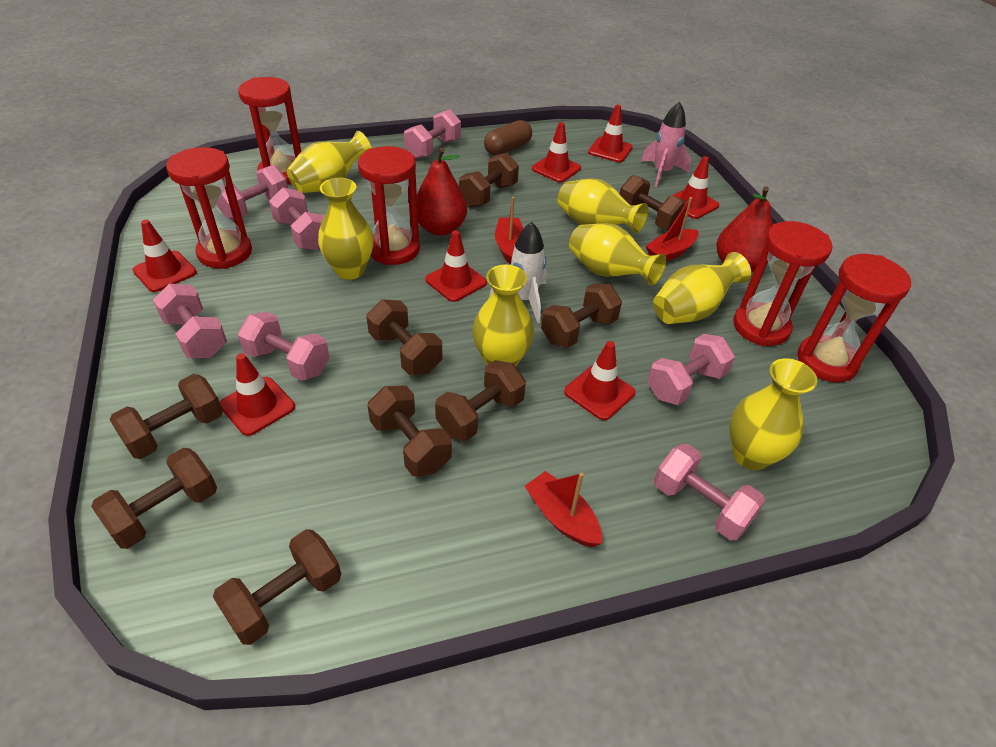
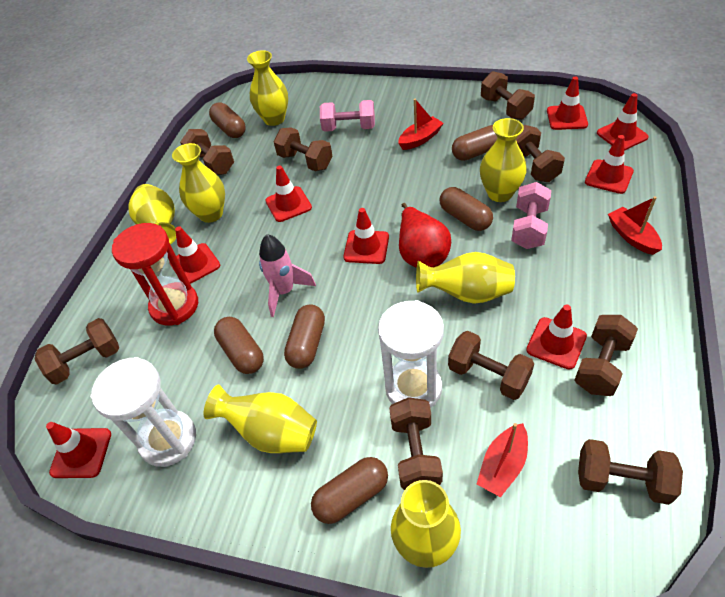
brown capsule: [484,120,532,155] = 1 -> [209,102,246,138] [214,317,264,374] [284,304,325,369] [311,457,388,524] [440,187,493,231] [452,125,498,161] = 6
pink dumbbell: [153,284,227,358] [216,165,288,220] [238,312,330,381] [269,188,324,250] [404,109,461,159] [647,334,735,405] [654,444,765,540] = 7 -> [320,100,375,132] [511,182,551,249] = 2
red hourglass: [166,147,252,269] [238,77,301,184] [358,146,420,265] [733,221,832,346] [797,254,911,382] = 5 -> [112,223,198,326] = 1
red pear: [417,148,467,236] [716,186,773,273] = 2 -> [399,203,451,268] = 1
red traffic cone: [133,220,197,292] [220,353,295,436] [425,231,487,302] [532,122,581,183] [564,341,635,420] [588,105,633,162] [672,156,719,219] = 7 -> [46,422,111,478] [169,226,220,284] [265,165,312,222] [344,208,389,264] [526,304,587,370] [547,77,588,130] [585,135,634,194] [597,93,649,150] = 8
white hourglass: none = 0 -> [90,357,196,467] [378,300,444,408] = 2
white rocket: [489,222,547,323] = 1 -> none = 0

